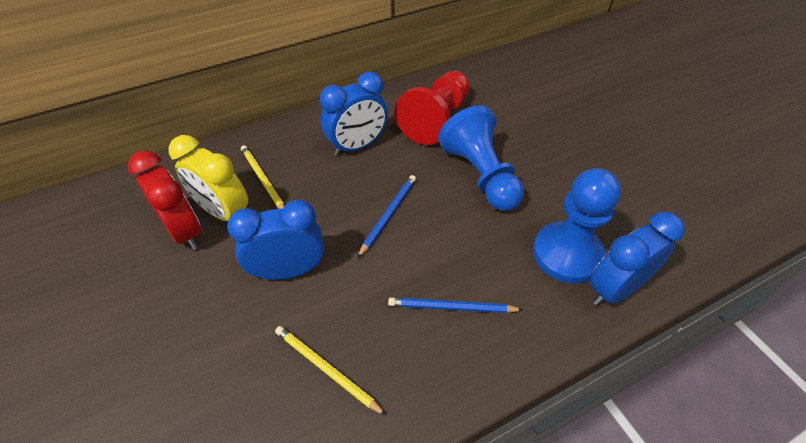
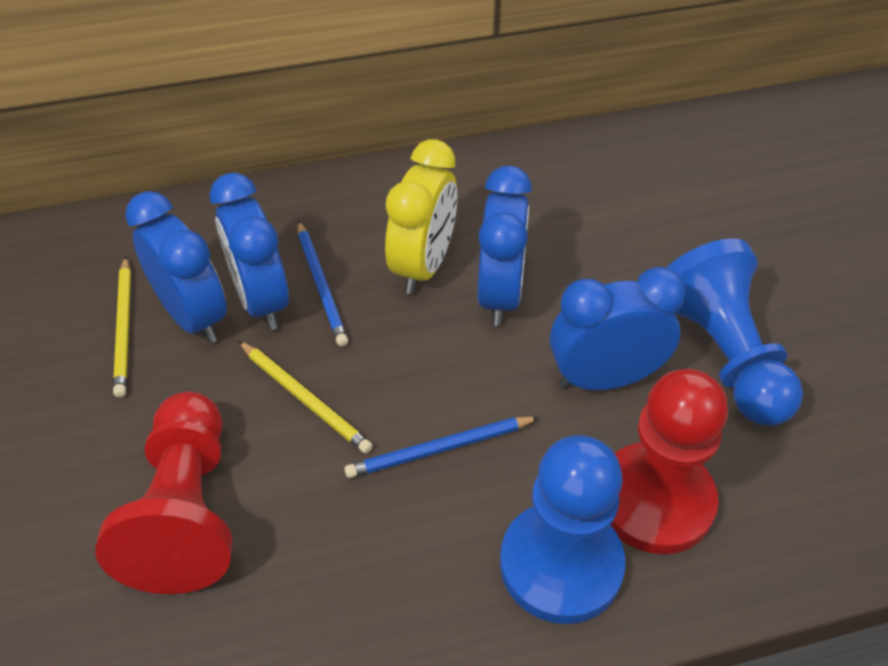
blue clock: [227,200,324,280] [320,72,388,156] [590,211,685,306] = 3 -> [125,191,227,343] [210,173,289,330] [477,166,532,326] [550,267,686,390] = 4
red clock: [128,150,201,250] = 1 -> none = 0
red pawn: [395,71,470,145] = 1 -> [95,391,233,594] [611,369,728,554] = 2

